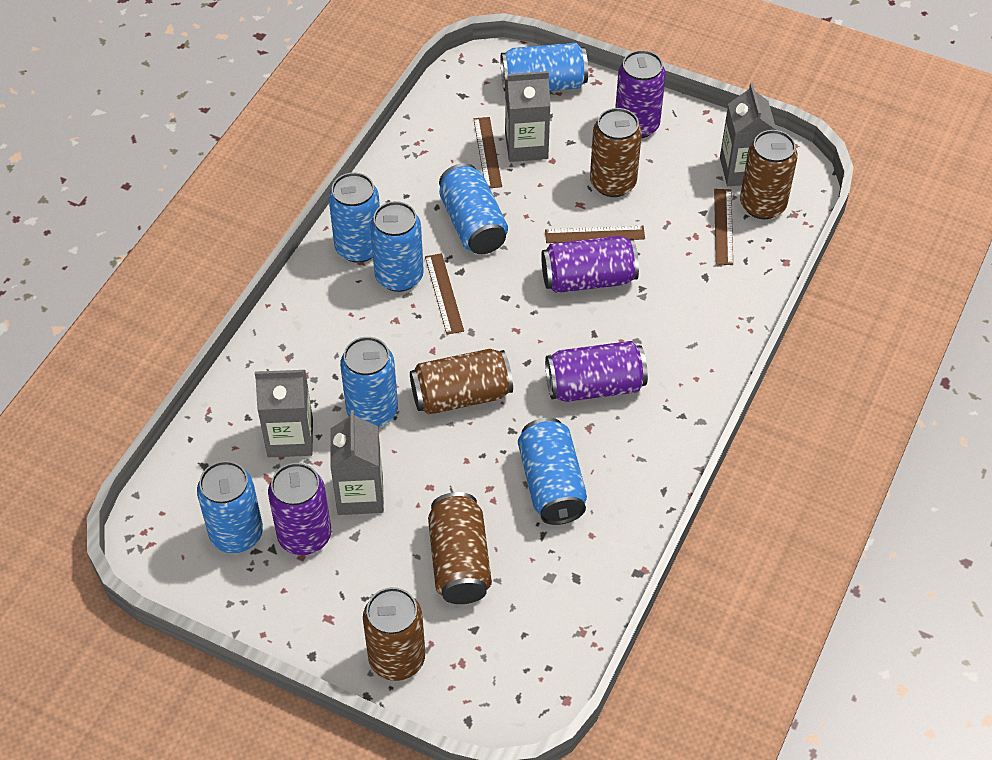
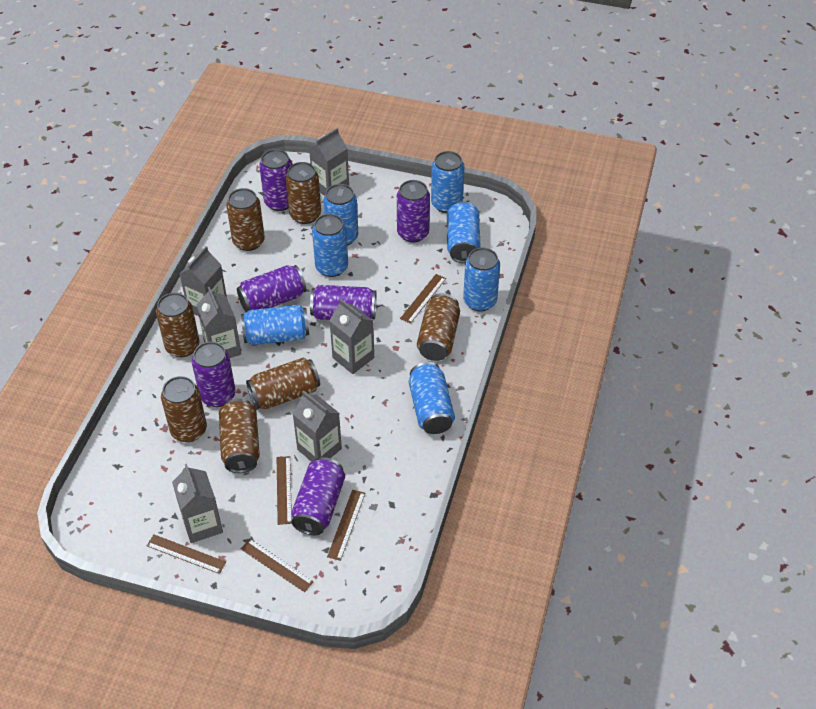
brown can: [363,587,425,681] [410,349,513,415] [428,492,492,604] [590,108,642,197] [740,130,798,219] = 5 -> [156,293,200,357] [161,376,207,442] [219,399,260,473] [226,188,265,251] [246,358,320,409] [286,162,321,224] [417,293,460,361] = 7
brown ruler: [425,253,464,335] [474,117,502,188] [545,226,645,243] [714,189,733,265] = 4 -> [147,534,226,574] [241,539,314,592] [277,456,292,525] [327,490,365,561] [400,274,446,324] = 5
grey carton: [255,370,313,457] [331,410,384,515] [505,71,551,162] [720,83,776,186] = 4 -> [172,464,223,543] [180,246,227,316] [197,287,241,358] [292,391,342,462] [309,128,349,196] [329,298,374,374] = 6
purple can: [268,463,331,555] [541,236,639,293] [545,341,648,402] [615,50,666,138] = 4 -> [192,342,235,407] [237,265,306,312] [259,149,292,211] [291,457,345,535] [310,285,377,320] [397,180,430,242] = 6

